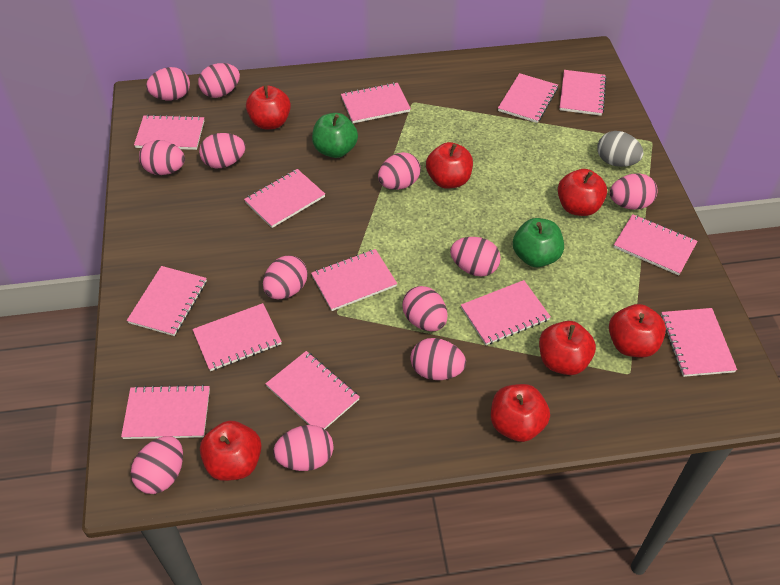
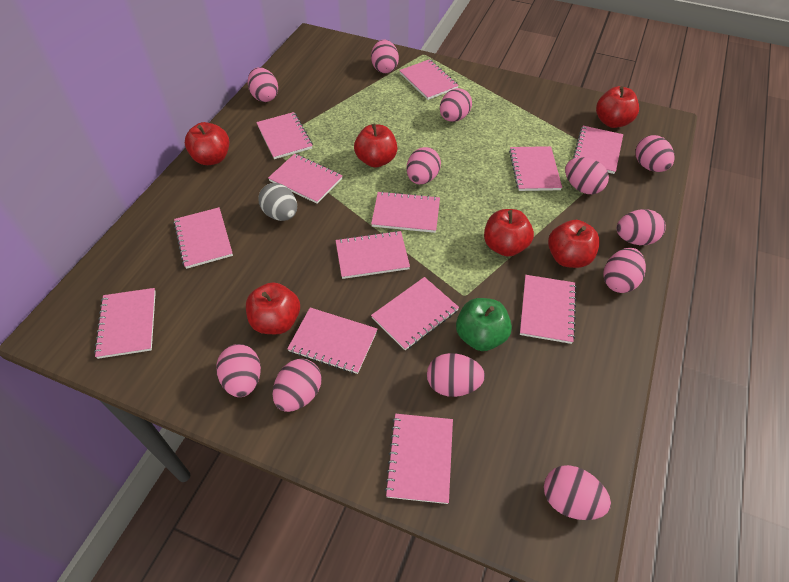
green apple: [312,113,358,158] [513,218,564,267] = 2 -> [456,298,512,351] = 1
red apple: [200,421,262,481] [246,85,291,130] [426,142,473,188] [491,384,550,442] [539,321,596,375] [558,169,607,216] [609,304,666,357] = 7 -> [185,122,229,165] [246,282,300,334] [354,124,397,168] [484,209,534,257] [548,220,600,268] [596,86,639,128] = 6

